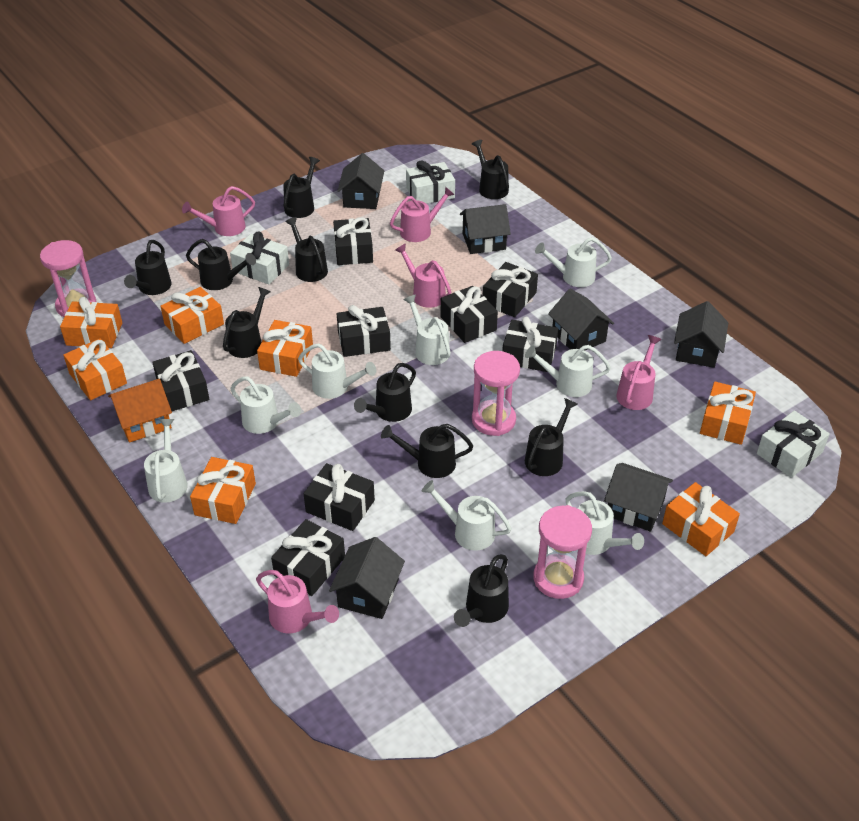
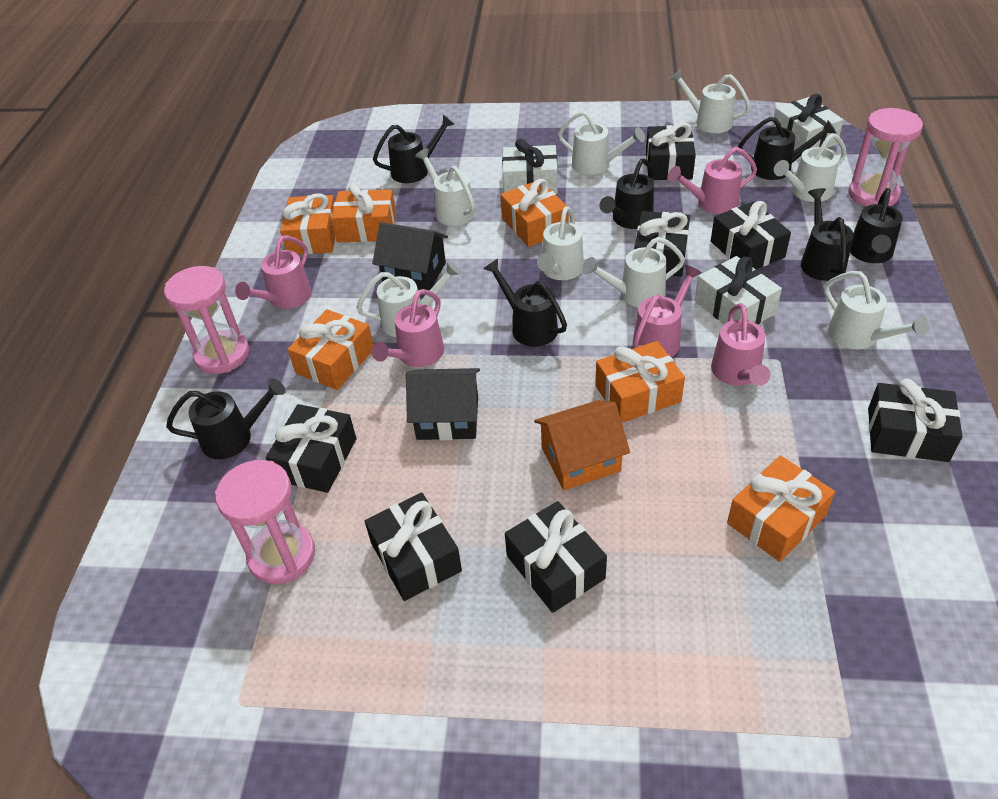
black gift: [152,350,209,411] [271,519,345,596] [304,463,375,531] [333,217,373,265] [337,305,391,357] [440,286,498,343] [483,262,538,317] [502,317,558,372] = 8 -> [266,404,356,493] [365,493,462,601] [505,501,607,613] [634,211,690,277] [646,123,696,180] [711,201,791,269] [868,379,963,462] = 7
black house: [329,537,405,619] [338,153,384,209] [460,204,511,254] [548,289,614,350] [604,463,673,532] [674,301,728,368] = 6 -> [372,222,448,291] [406,368,480,440] = 2
black watering can: [124,240,172,295] [186,239,256,290] [223,287,271,358] [283,157,320,218] [285,217,328,282] [354,363,416,422] [381,424,473,478] [454,554,509,627] [472,140,509,199] [525,398,578,476] = 10 -> [166,378,286,459] [373,115,455,183] [483,259,567,347] [600,159,655,229] [738,117,836,180] [801,188,853,281] [850,188,903,263] = 7
orange gift: [60,297,122,348] [63,339,127,400] [160,287,224,344] [190,457,256,524] [257,320,313,377] [662,482,740,556] [700,382,756,445] = 7 -> [280,194,335,254] [288,309,373,390] [331,183,396,242] [500,179,568,247] [595,341,685,423] [727,455,835,562] = 6

